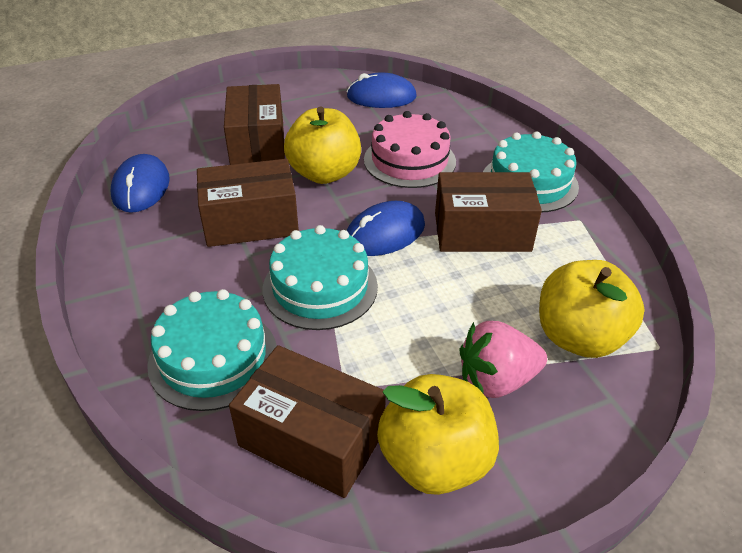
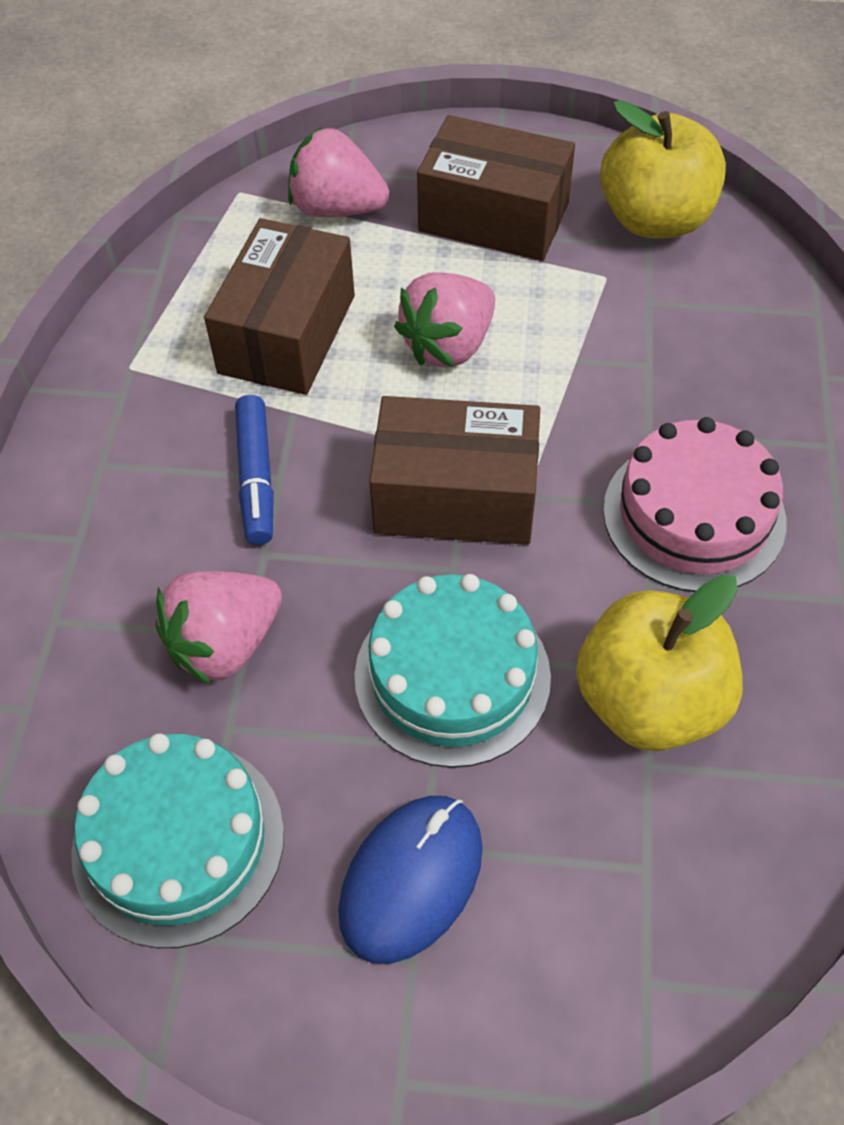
blue marker: none = 0 -> [235,395,274,545] = 1
blue mouse: [111,154,170,213] [347,73,417,108] [347,201,425,256] = 3 -> [338,796,483,964] = 1
brown box: [197,159,299,247] [224,84,285,165] [229,345,386,498] [435,172,542,252] = 4 -> [204,218,355,395] [369,396,540,545] [417,115,575,261] = 3
pink strawberry: [460,321,547,398] = 1 -> [155,571,282,686] [288,127,389,217] [394,272,495,367] = 3
turquoise cake: [147,289,277,411] [263,225,378,330] [483,131,579,212] = 3 -> [71,734,284,948] [354,574,551,768] = 2
yellow apple: [284,107,361,184] [377,374,499,495] [539,260,645,358] = 3 -> [576,575,743,751] [600,100,726,238] = 2

